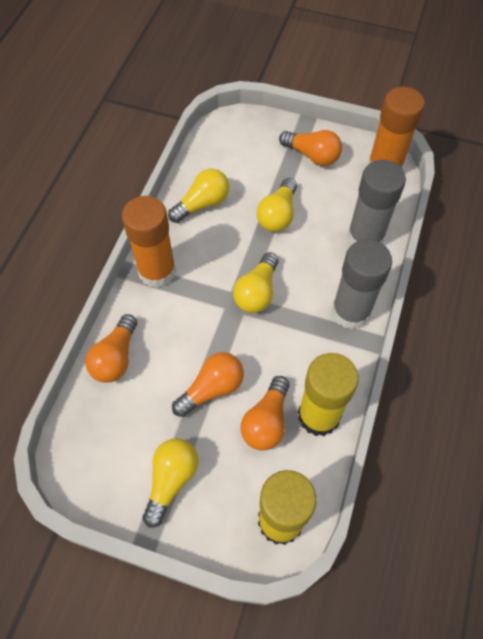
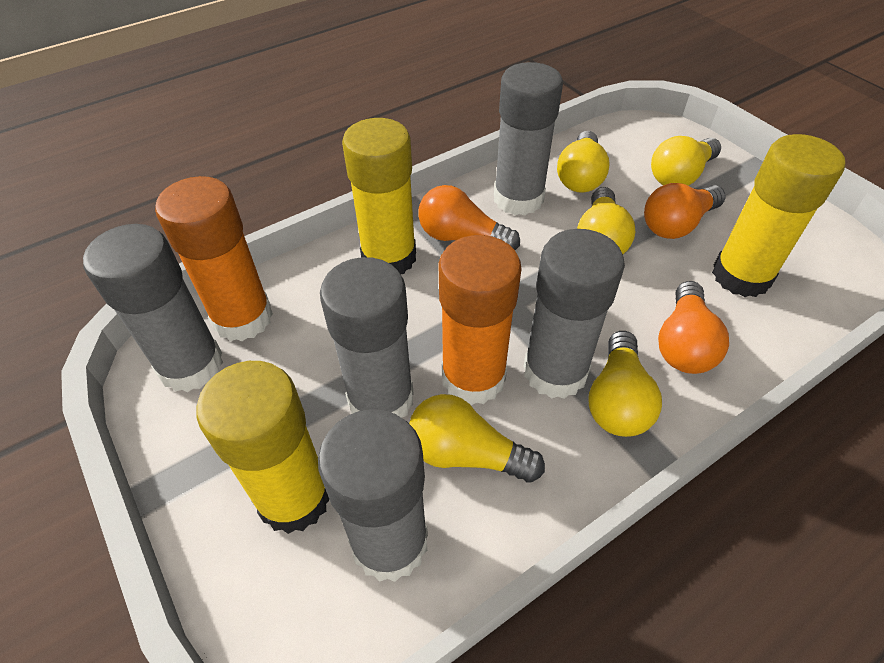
grey glue stick: [331,239,392,329] [347,160,406,245] = 2 -> [83,224,223,392] [318,409,428,582] [320,257,414,418] [494,62,563,216] [524,229,625,399] = 5
orange light bulb: [85,314,137,383] [172,352,244,417] [241,376,290,450] [279,130,342,166] = 4 -> [418,185,520,250] [644,183,726,239] [658,281,729,374] = 3
yellow glue stick: [258,470,317,545] [298,353,359,436] = 2 -> [196,361,330,534] [342,118,416,274] [712,134,845,297] = 3
yellow light bulb: [143,439,198,528] [168,169,229,223] [233,252,279,313] [257,178,297,232] = 4 -> [409,394,545,483] [557,131,610,193] [577,187,635,254] [588,331,662,437] [651,136,721,186] = 5

